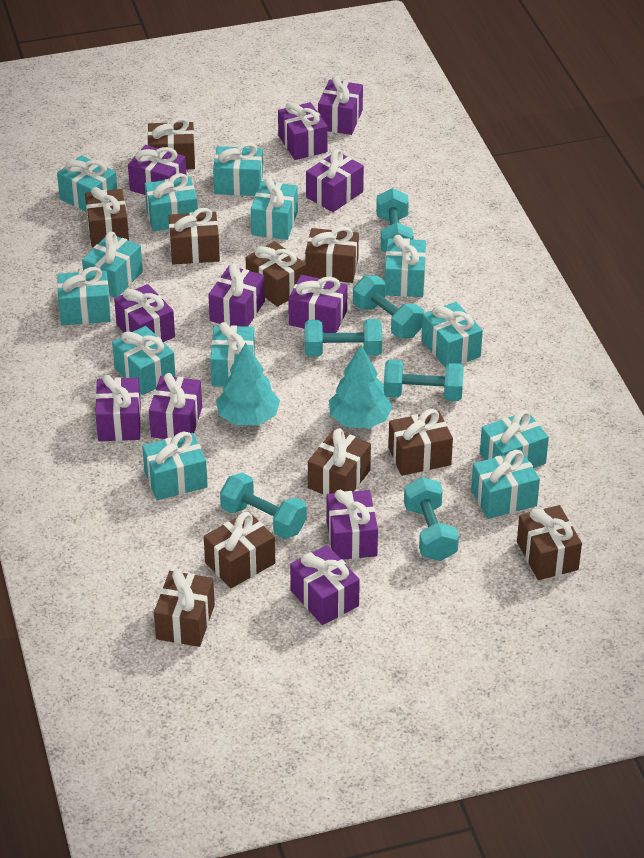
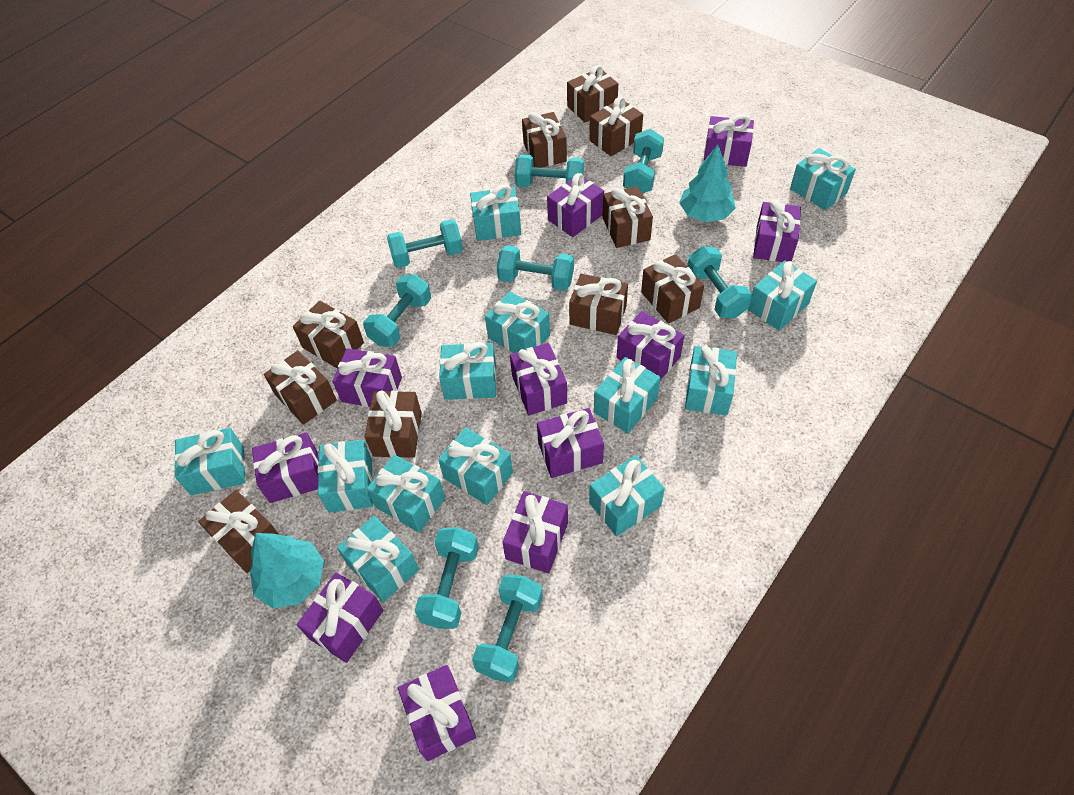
turquoise dumbbell: [220,473,307,539] [305,319,382,357] [353,275,424,338] [376,188,414,253] [384,360,464,401] [404,477,459,561] = 6 -> [363,274,431,347] [387,219,463,268] [415,527,479,629] [472,575,543,683] [497,245,574,291] [514,154,584,188] [623,129,664,193] [687,246,752,318] = 8

